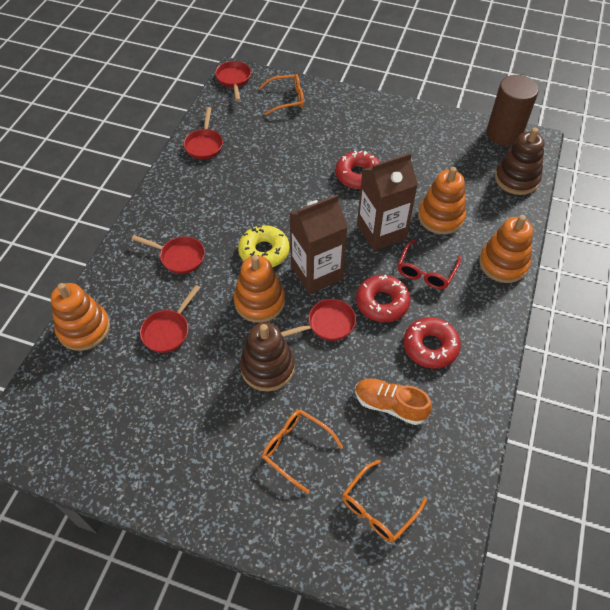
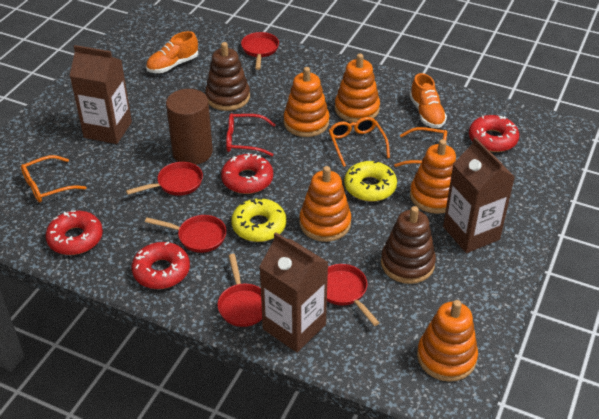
brown carton: [289,194,348,294] [357,153,418,251] = 2 -> [70,45,132,144] [259,232,328,352] [443,137,515,253] = 3
orange shoe: [355,378,432,425] = 1 -> [146,31,198,73] [410,73,447,128] = 2
orange stacking toy: [51,283,110,351] [234,255,285,323] [418,167,466,234] [479,215,533,283] = 4 -> [284,67,330,137] [299,166,351,242] [335,54,380,123] [410,139,456,214] [417,300,478,382] = 5
red donut: [335,150,380,189] [356,275,410,322] [403,317,461,369] = 3 -> [45,210,103,255] [131,242,190,289] [221,153,273,194] [469,115,519,152] = 4
yellow donut: [238,225,290,267] = 1 -> [231,198,286,242] [344,161,397,202] = 2

